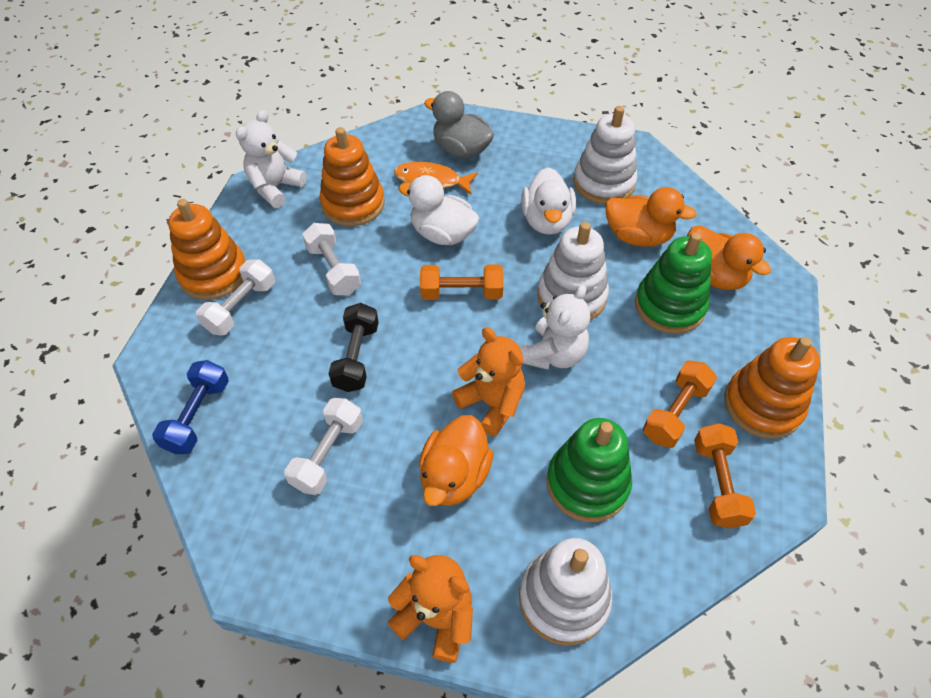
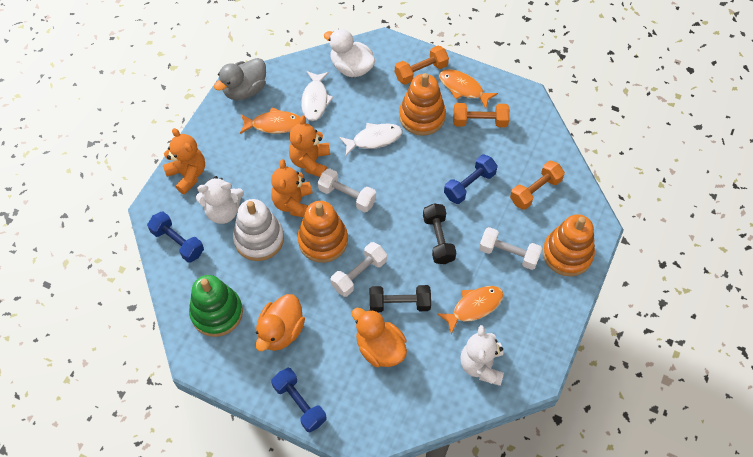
black dumbbell: [329,303,379,392] = 1 -> [369,285,431,312] [423,204,456,264] = 2
blue dumbbell: [152,360,229,454] = 1 -> [147,212,204,263] [271,368,327,432] [444,154,498,204] = 3
green stacking toy: [547,418,632,522] [635,232,712,334] = 2 -> [189,275,243,337] = 1
orange duck: [419,415,493,506] [605,187,697,247] [687,225,771,290] = 3 -> [255,294,305,351] [352,308,407,367] = 2
orange fish: [394,162,478,194] = 1 -> [240,107,300,134] [437,286,503,334] [439,69,498,109] = 3
orange teddy bear: [387,555,473,663] [452,327,525,436] = 2 -> [163,128,205,195] [271,159,313,217] [289,115,330,177] = 3
white duck: [399,175,479,245] [521,167,576,235] = 2 -> [324,29,375,77] = 1
white fish: none = 0 -> [301,71,334,121] [339,123,403,156] = 2
white stacking toy: [519,538,612,646] [537,222,609,320] [574,106,638,204] = 3 -> [233,199,284,261] = 1

